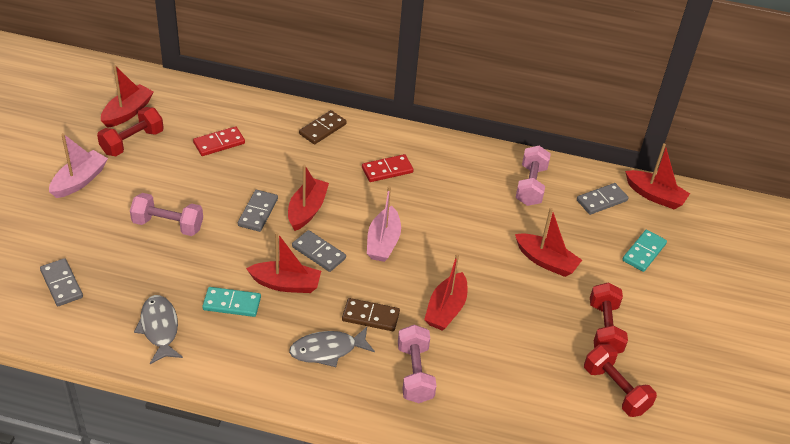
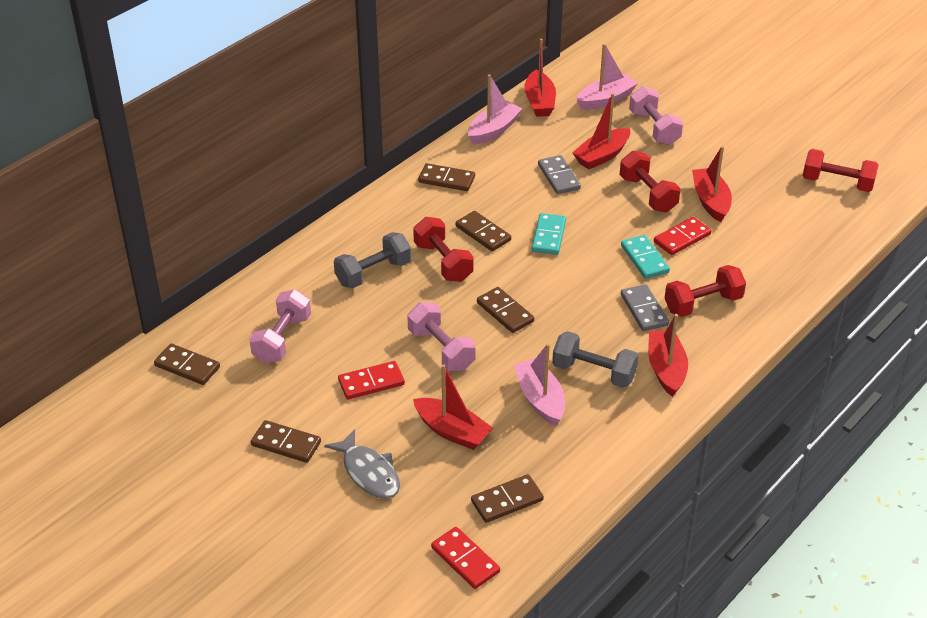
brown domino: [299,110,347,145] [342,298,400,331] = 2 -> [154,343,220,385] [251,420,321,463] [418,163,475,191] [456,211,511,251] [471,474,544,523] [477,287,534,333] = 6
grey domino: [40,258,83,306] [238,190,278,232] [292,230,346,272] [577,183,628,215] = 4 -> [538,155,581,194] [621,284,669,331] = 2
grey dumbbell: none = 0 -> [334,232,411,288] [552,331,638,388] = 2
grey fish: [134,295,183,364] [289,327,375,367] = 2 -> [324,429,400,499] = 1
pink boat: [49,133,108,198] [367,186,401,262] = 2 -> [468,74,522,145] [514,344,565,426] [577,43,638,110] = 3
red boat: [101,65,154,128] [246,232,321,293] [288,165,329,231] [424,253,467,331] [515,208,582,277] [625,143,690,210] = 6 -> [413,364,493,450] [524,39,556,117] [572,93,630,169] [648,314,688,397] [692,146,732,222] = 5
red domino: [193,126,245,156] [362,154,414,182] = 2 -> [338,361,405,399] [431,527,500,589] [654,217,711,255] = 3
red dumbbell: [97,107,164,156] [584,344,657,417] [590,282,628,354] = 3 -> [413,217,474,282] [619,151,681,212] [665,265,746,317] [803,149,879,192] = 4

